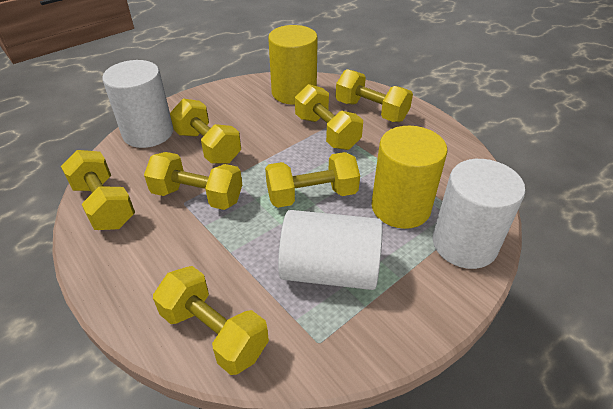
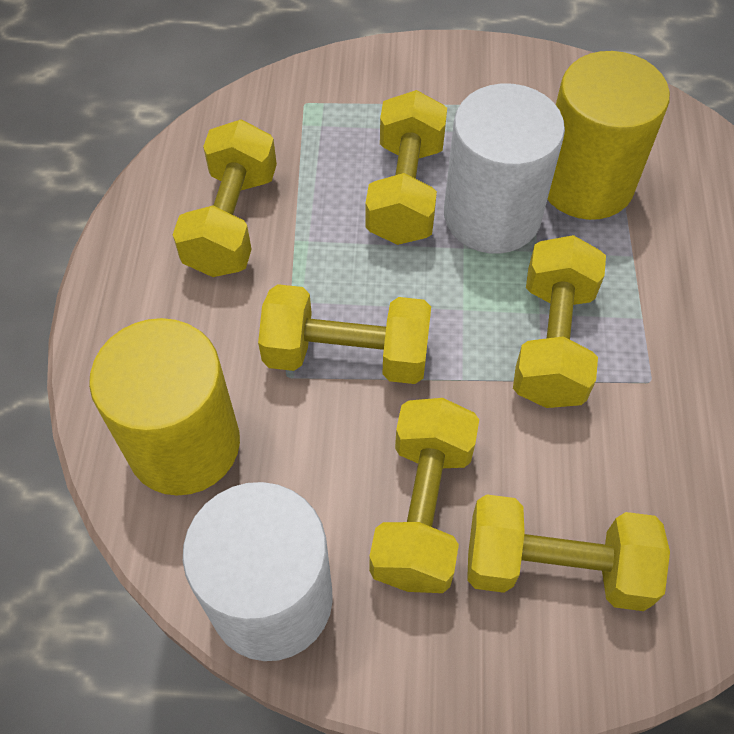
white cylinder: [102,60,173,148] [278,210,383,290] [433,159,525,269] = 3 -> [183,482,333,661] [444,83,565,254] = 2
yellow dumbbell: [61,150,135,230] [144,152,242,210] [153,266,269,375] [170,99,241,164] [265,152,360,208] [295,84,363,150] [336,69,413,122] = 7 -> [173,119,277,277] [258,284,431,384] [366,90,447,245] [369,398,479,593] [467,494,670,611] [513,235,606,408] = 6

